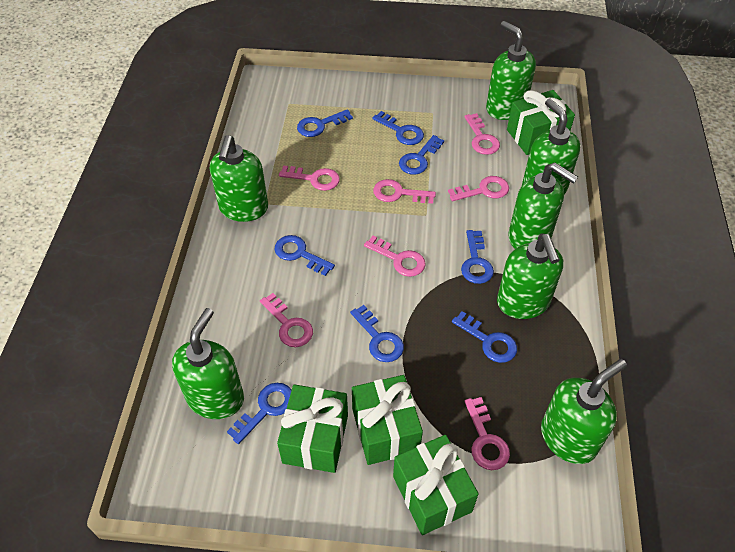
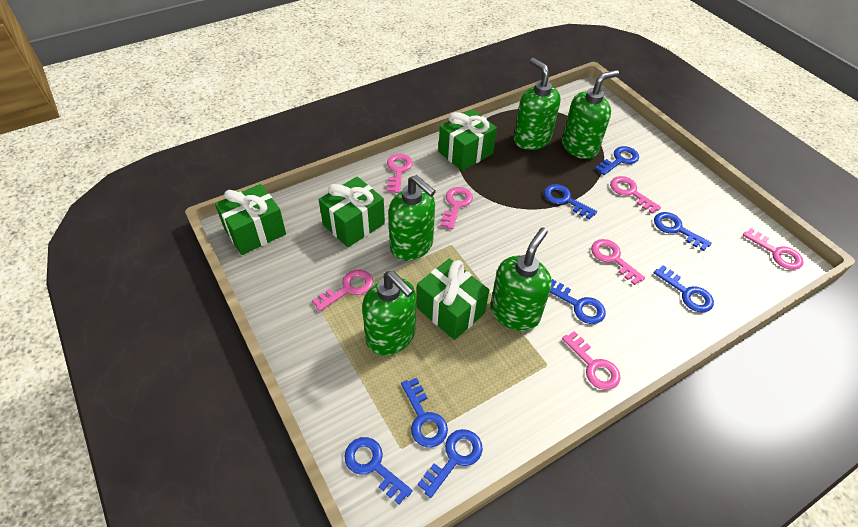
green soap dispenser: [172,308,244,419] [210,135,268,222] [486,21,536,120] [497,233,563,319] [508,163,578,249] [522,99,580,194] [541,359,627,464] = 7 -> [362,271,416,356] [388,175,436,261] [490,227,552,331] [514,58,560,150] [562,70,619,159] = 5

